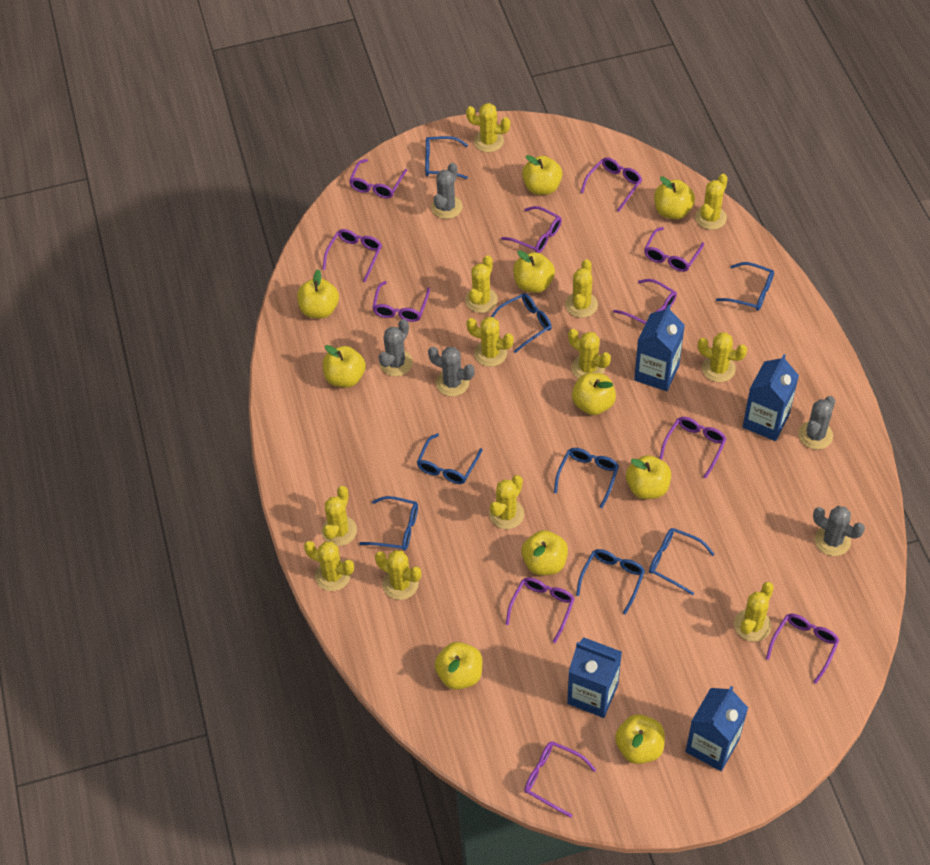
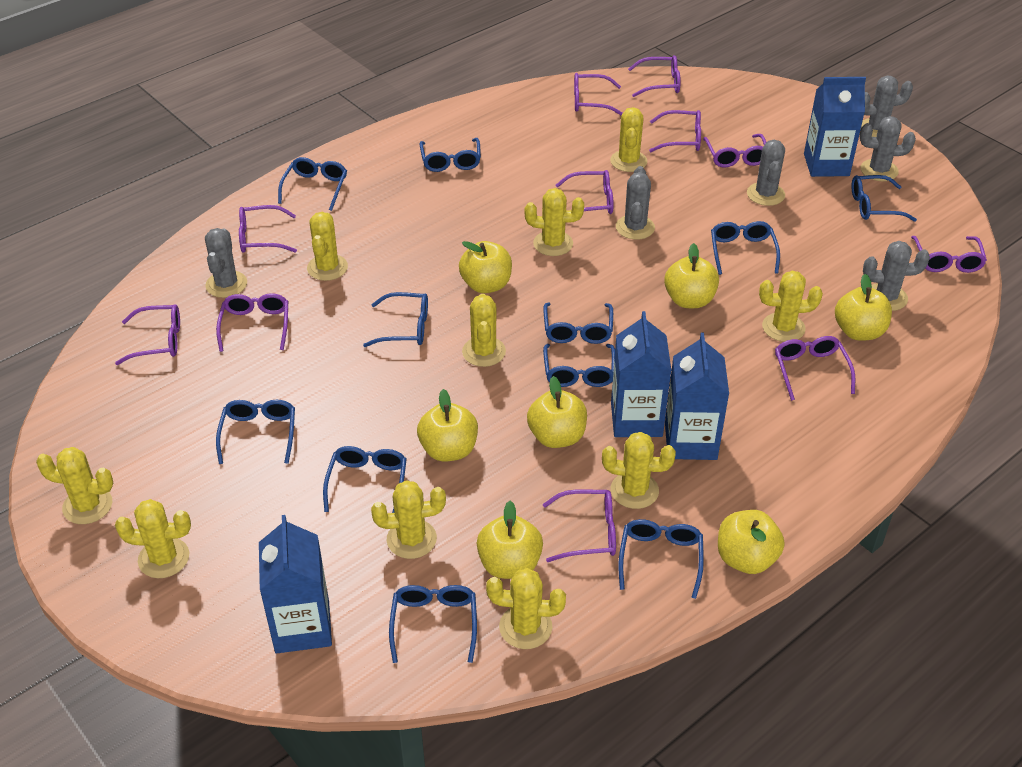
blue glasses: [359,496,418,551] [417,433,482,484] [425,136,468,179] [491,293,552,353] [554,448,619,508] [576,549,645,615] [649,528,714,595] [716,262,774,311] = 8 -> [216,400,295,464] [278,157,347,211] [323,446,407,513] [363,292,428,347] [389,585,477,663] [420,138,481,172] [543,302,613,344] [543,344,615,387] [618,519,704,599] [711,221,780,275] [852,175,917,222] = 11
grey cactus: [379,319,413,376] [428,347,475,396] [431,163,463,219] [798,396,835,450] [813,506,865,556] = 5 -> [205,228,247,298] [616,166,655,240] [747,140,785,206] [860,116,916,181] [861,76,913,137] [863,241,930,311] = 6
yellow apple: [297,269,339,318] [323,345,366,388] [435,642,483,690] [513,250,555,293] [522,155,562,195] [522,530,568,575] [572,373,616,415] [615,714,665,764] [626,455,671,499] [654,176,695,219] = 10 -> [417,389,478,462] [459,241,512,293] [477,501,543,579] [527,376,587,448] [664,243,719,308] [718,510,784,574] [835,274,892,340] = 7
yellow cactus: [304,541,354,591] [322,486,357,546] [375,550,421,600] [465,255,498,313] [466,103,510,152] [466,317,514,367] [489,475,524,529] [565,259,598,318] [568,329,611,378] [695,174,728,230] [698,332,747,382] [734,582,774,642] = 12 -> [36,447,113,524] [115,499,191,578] [307,212,348,281] [371,480,446,559] [462,294,506,367] [486,568,566,649] [525,188,584,256] [602,432,676,509] [610,107,647,172] [759,271,823,342] = 10

